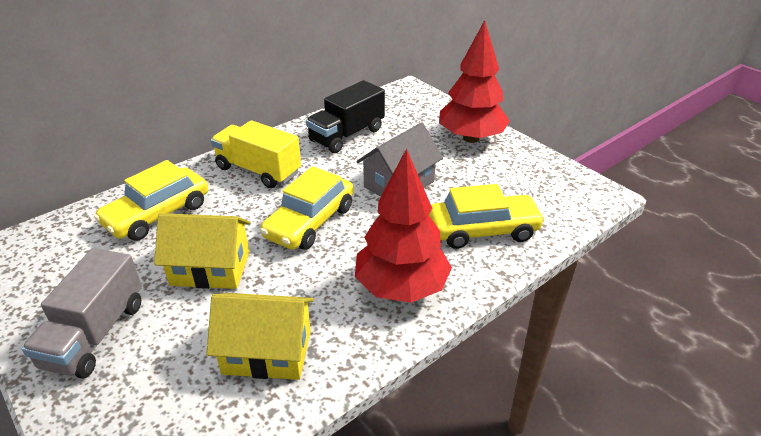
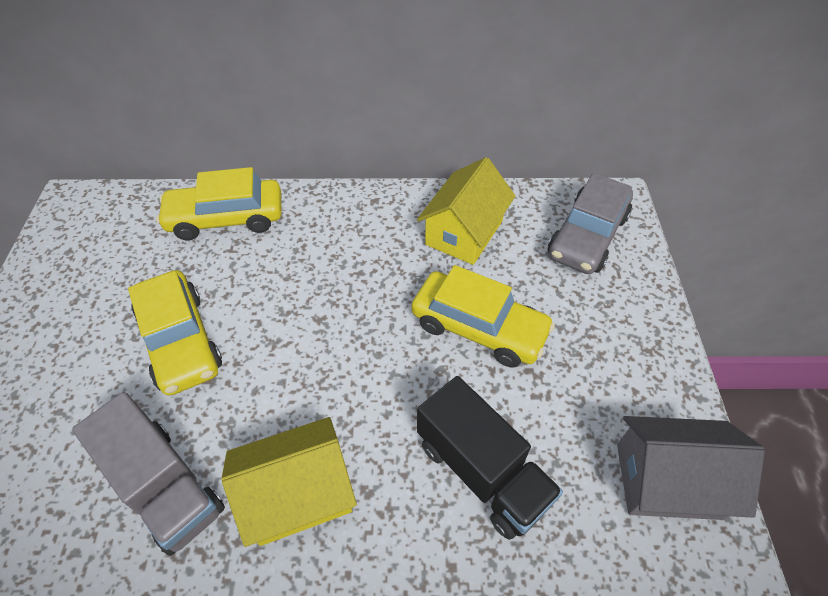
grey car: none = 0 -> [548,173,633,274] = 1
red tree: [355,148,452,303] [439,20,510,143] = 2 -> none = 0
yellow truck: [211,120,301,188] = 1 -> none = 0

